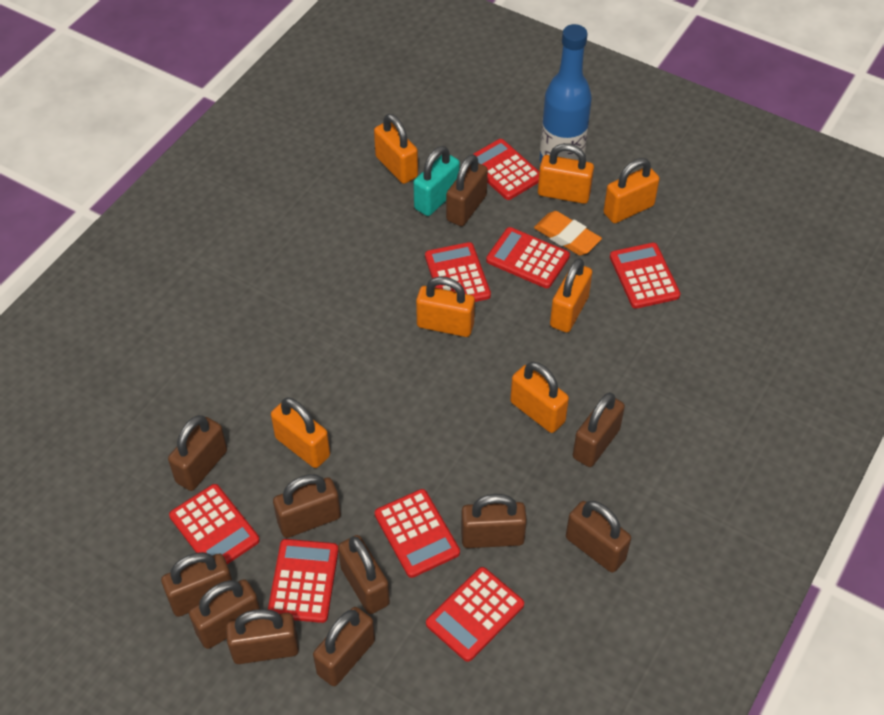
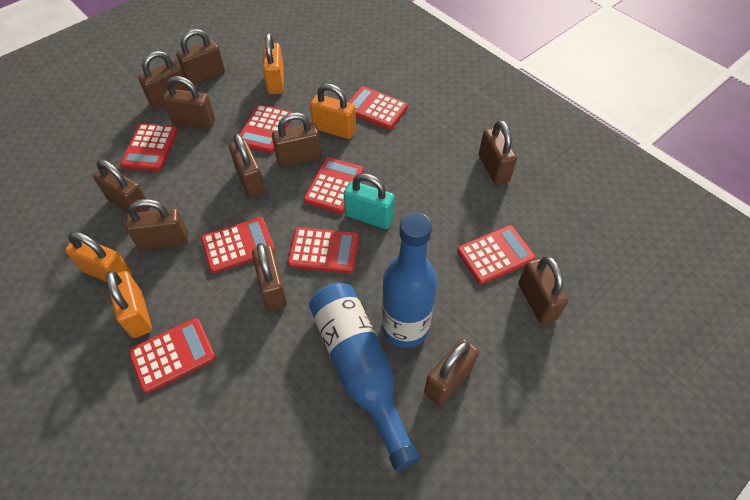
blue bottle: [540,24,592,163] = 1 -> [309,283,420,471] [382,212,437,348] = 2
orange eraser: [534,211,602,256] = 1 -> none = 0
orange padlock: [271,397,330,468] [374,114,418,184] [416,276,475,337] [510,362,569,433] [538,143,594,204] [550,258,592,332] [603,158,659,223] = 7 -> [65,231,132,282] [106,270,152,338] [263,33,284,94] [310,84,356,139] = 4

